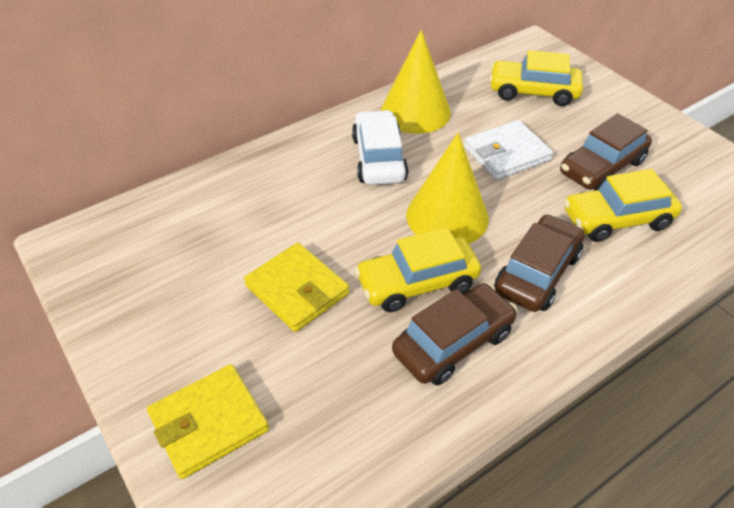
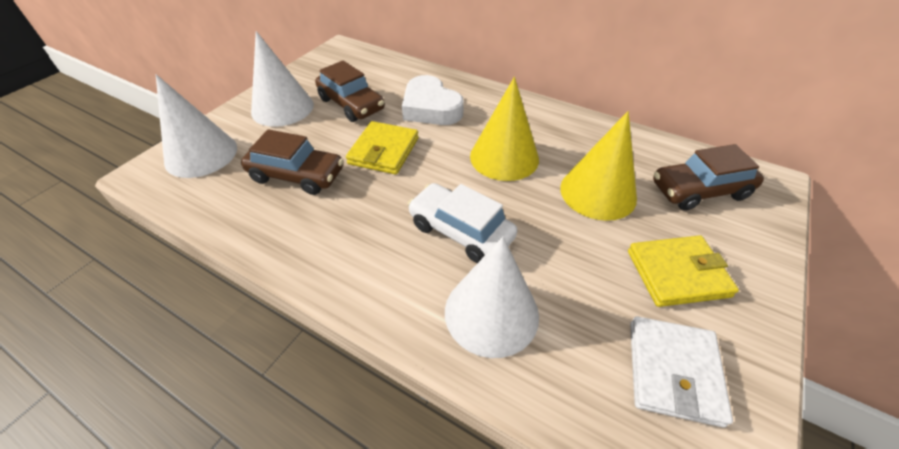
white cone: none = 0 -> [156,75,237,178] [251,31,314,127] [445,236,539,358] = 3
white heart: none = 0 -> [402,75,464,125] = 1
yellow car: [355,227,481,312] [489,50,583,106] [564,169,682,242] = 3 -> none = 0

